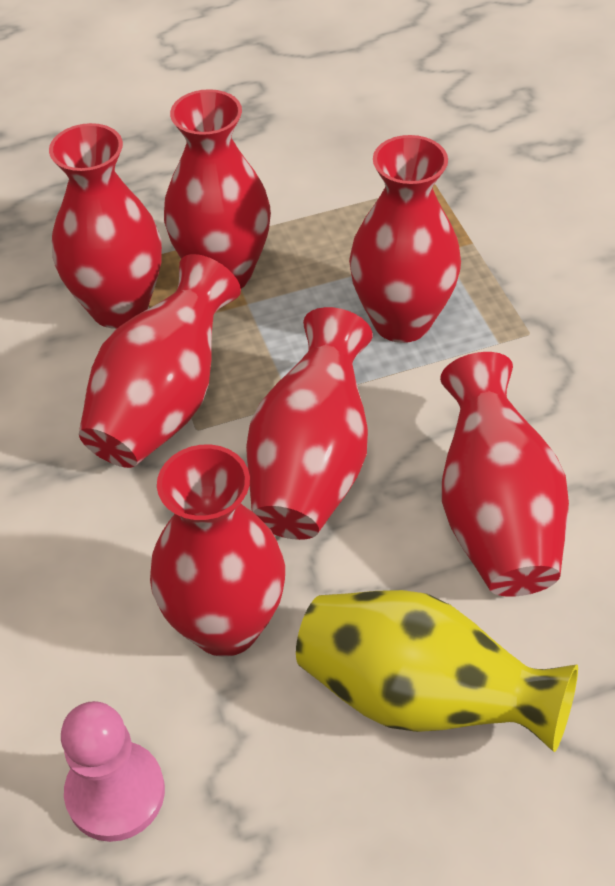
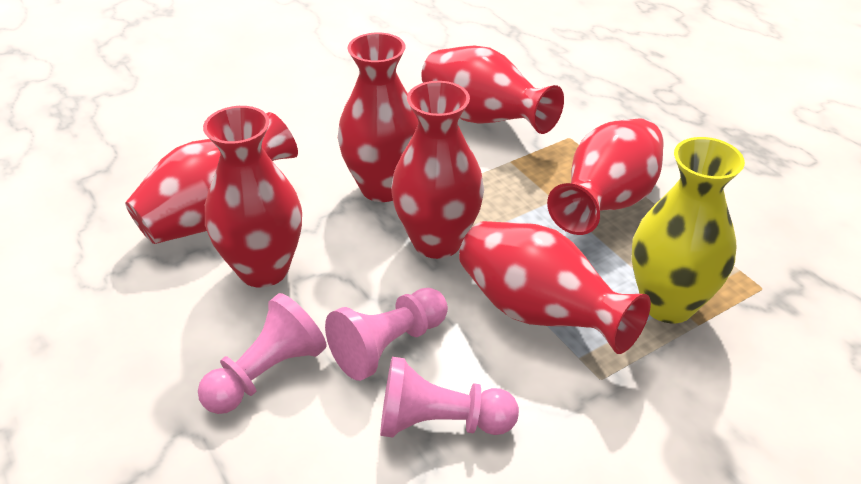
pink pawn: [61,701,165,842] = 1 -> [198,293,327,414] [325,288,448,381] [380,357,519,438] = 3

